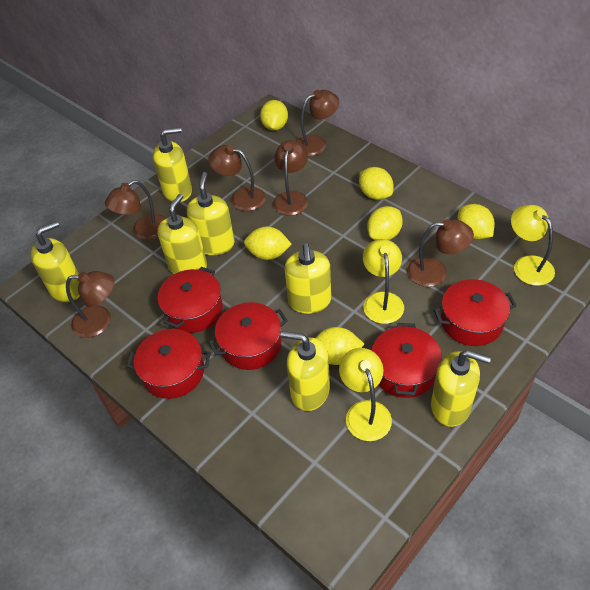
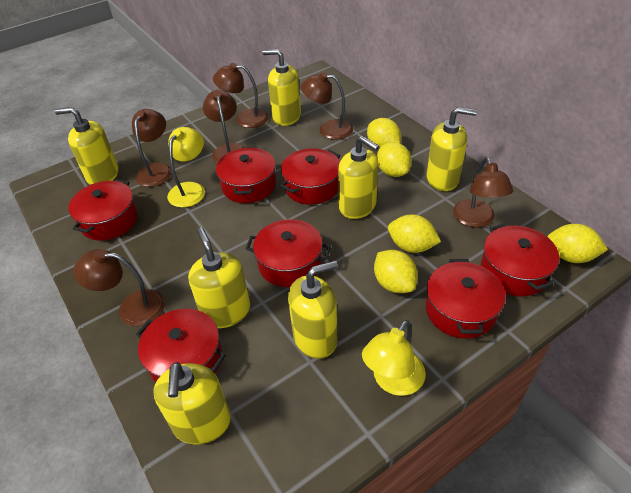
red pot: [127,329,210,399] [158,267,223,333] [208,302,288,370] [371,323,442,398] [434,279,517,346] = 5 -> [68,179,138,240] [136,309,226,383] [216,147,276,203] [245,219,331,287] [280,148,340,205] [426,259,505,339] [481,223,559,296] = 7
yellow lamp: [339,348,392,441] [363,239,404,324] [511,205,555,286] = 3 -> [167,127,205,208] [362,320,426,396] = 2
yellow lemon: [244,226,292,260] [260,100,288,131] [316,327,364,365] [359,167,394,200] [367,206,403,240] [457,204,495,239] = 6 -> [367,118,401,149] [374,250,418,293] [377,142,412,177] [388,215,441,253] [547,224,608,263] = 5

